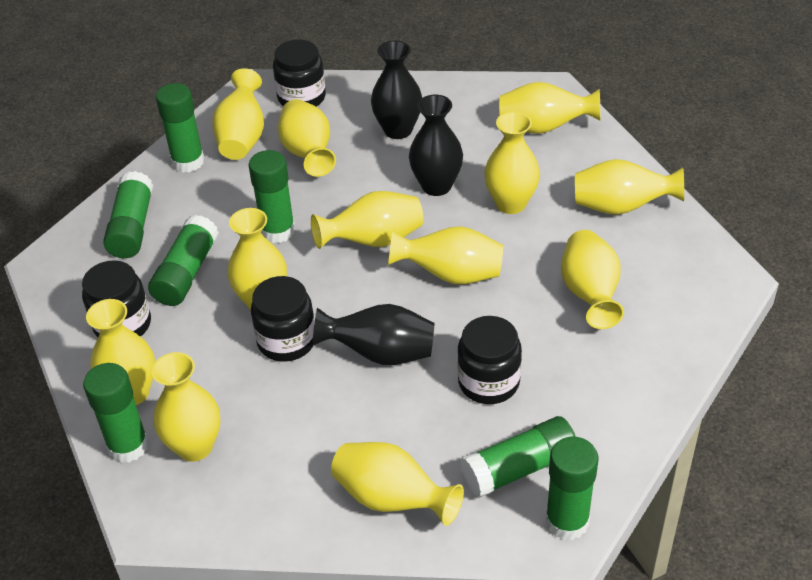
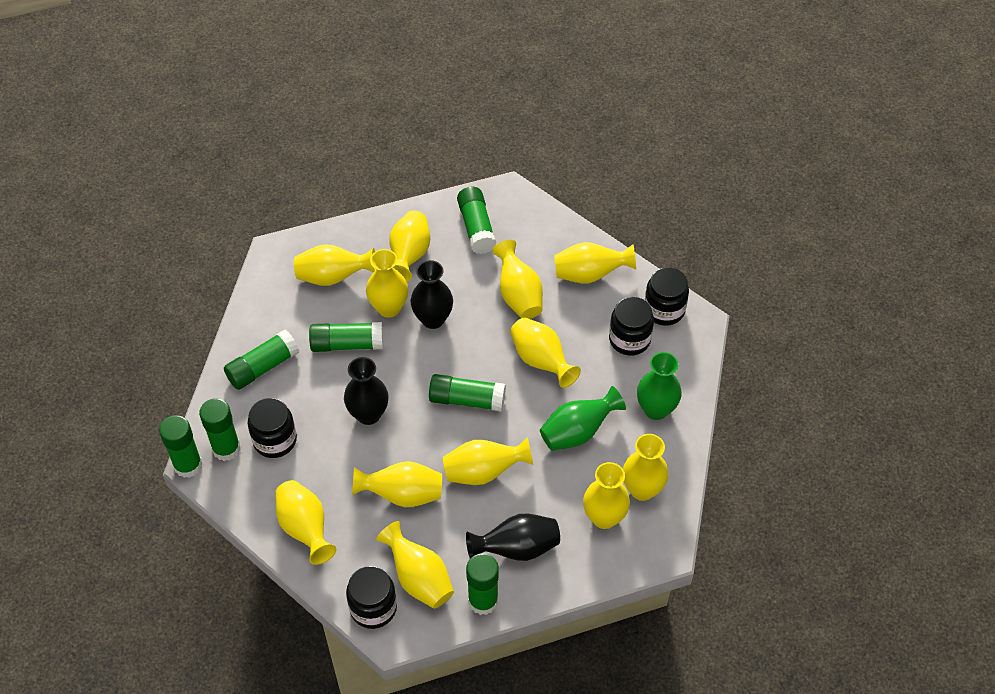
green vase: none = 0 -> [540,386,626,451] [637,352,682,420] = 2

